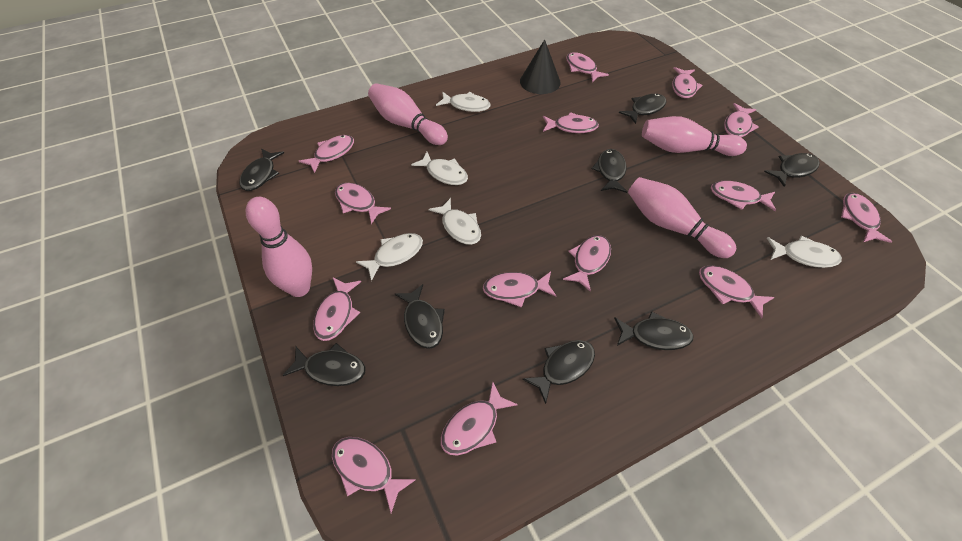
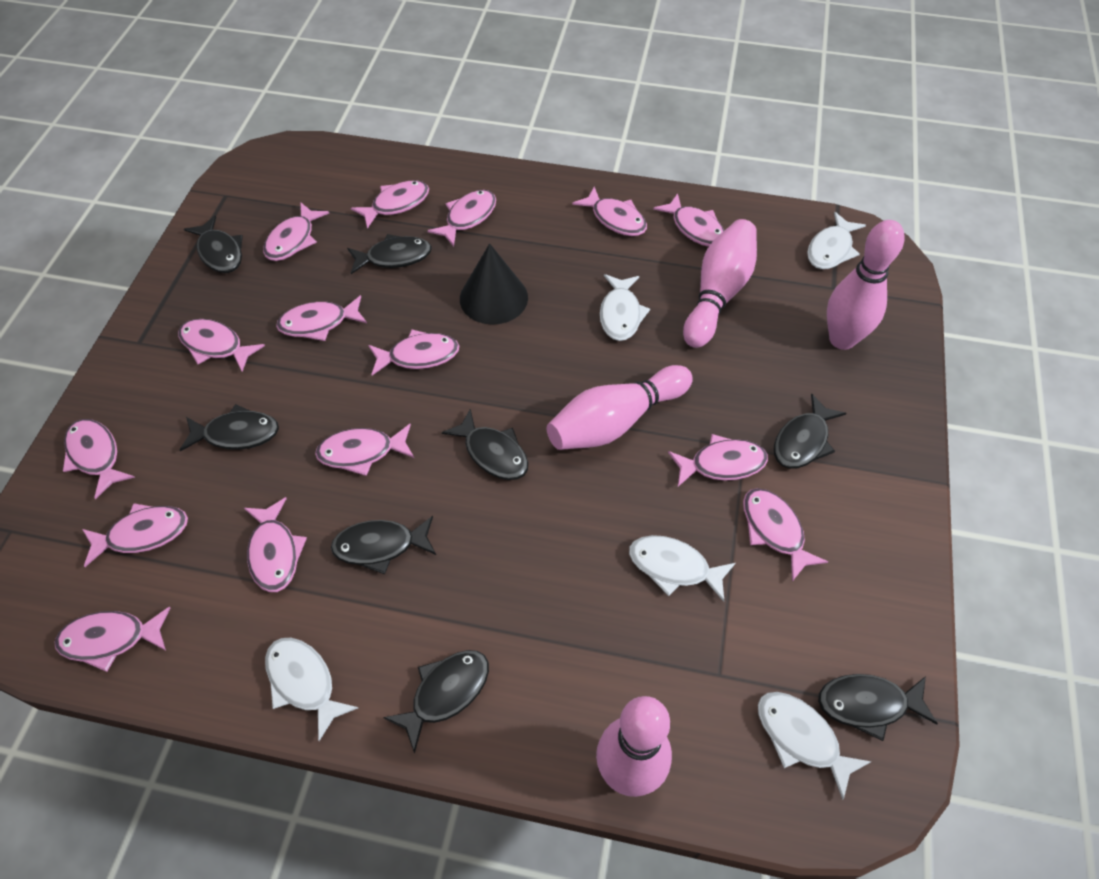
pink fish: [299,135,354,173] [313,278,361,341] [332,437,416,513] [335,183,391,224] [441,382,518,455] [483,272,556,308] [543,112,599,133] [563,235,611,292] [566,52,609,82] [672,67,703,98] [699,265,774,318] [711,181,776,211] [724,103,759,137] [841,193,892,243] = 14 -> [54,607,170,672] [63,419,135,499] [82,503,188,567] [178,319,265,372] [244,497,307,592] [263,202,329,261] [276,295,367,341] [315,424,414,476] [351,180,429,229] [368,329,459,375] [427,190,496,247] [572,186,647,236] [653,193,724,247] [668,434,768,487] [743,488,828,581] = 15

